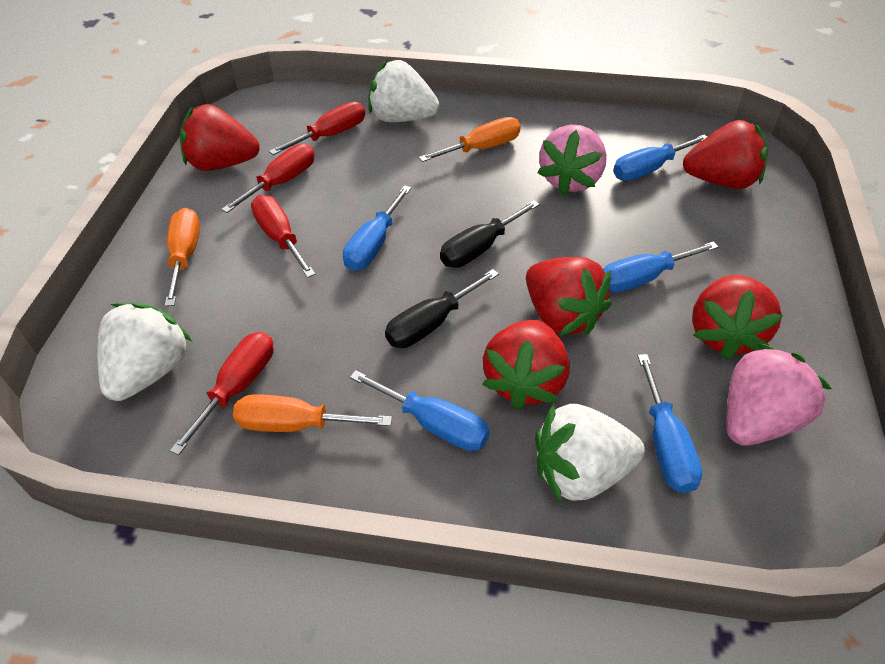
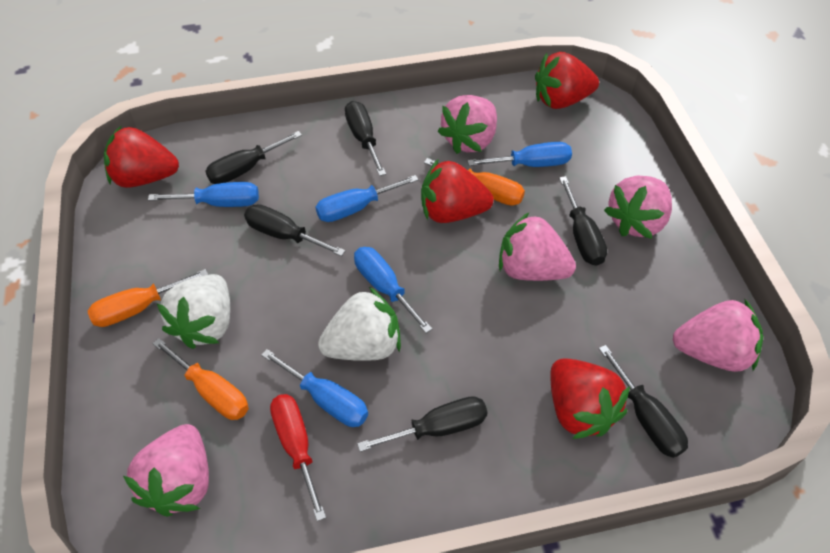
black screwdriver: [385,269,499,348] [440,200,540,268] = 2 -> [205,131,302,184] [244,204,345,256] [345,101,386,176] [357,396,488,452] [559,176,607,266] [599,345,688,458] = 6
pink strawberry: [538,124,607,195] [726,343,832,445] = 2 -> [123,424,209,517] [438,95,497,154] [499,212,576,281] [604,176,672,239] [673,298,763,372] = 5
red screwdriver: [170,332,274,455] [221,144,315,213] [251,195,316,278] [269,102,365,155] = 4 -> [270,394,326,521] = 1
red strawberry: [180,104,260,171] [482,320,570,410] [526,257,612,336] [683,120,768,189] [692,275,783,360] = 5 -> [104,126,179,188] [421,159,494,223] [535,52,599,109] [550,358,630,439] = 4
white strawberry: [97,302,192,401] [368,60,439,122] [535,403,645,503] = 3 -> [157,274,230,349] [318,287,401,361] = 2

